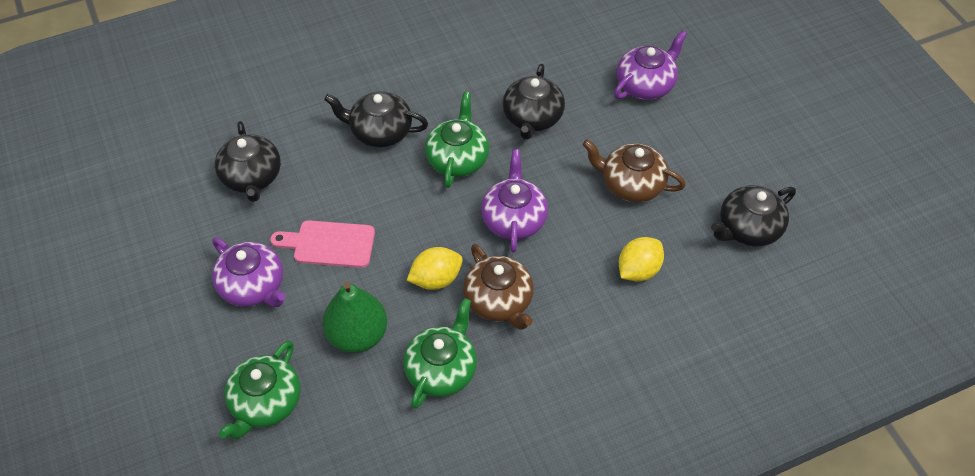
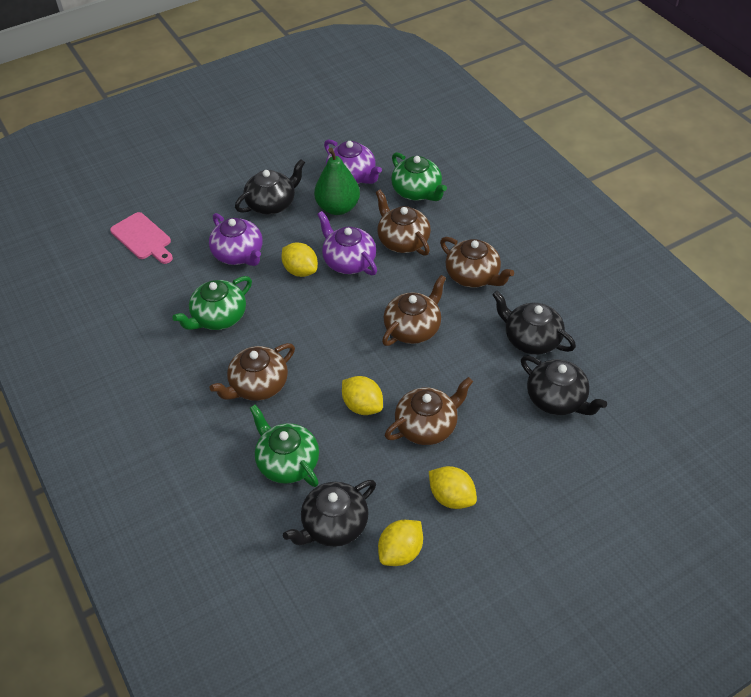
brown teapot: [463,244,534,330] [582,139,686,202] = 2 -> [210,343,295,401] [376,190,431,256] [382,275,446,346] [385,377,473,445] [440,237,514,288] = 5
yellow lemon: [407,247,463,290] [619,237,664,282] = 2 -> [281,242,318,277] [342,376,383,415] [378,520,423,566] [429,466,477,509] = 4

